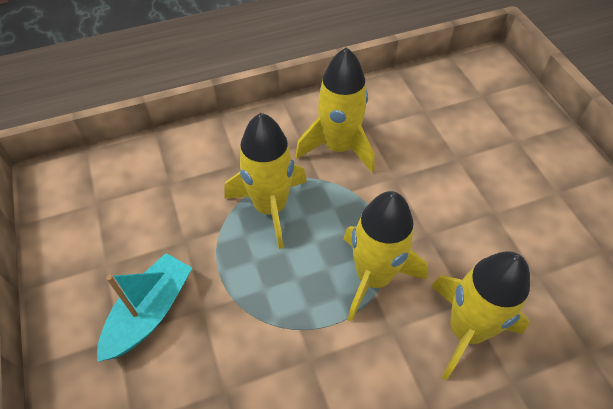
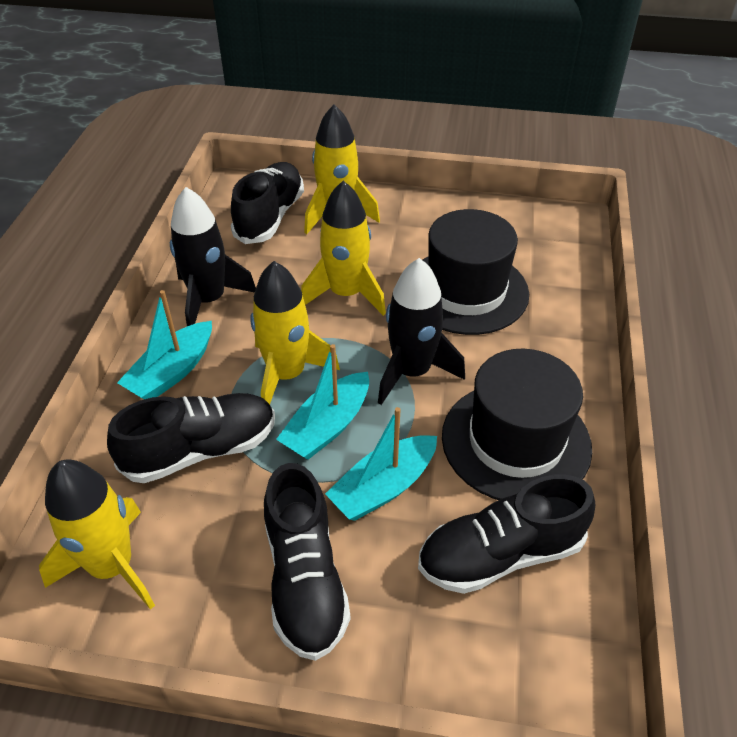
black hat: none = 0 -> [423,209,529,335] [442,349,592,500] = 2
black rocket: none = 0 -> [170,187,256,326] [378,258,465,405] = 2
black shoe: none = 0 -> [107,393,275,483] [231,162,304,244] [264,463,350,661] [418,475,595,594] = 4
turquoise boat: [97,253,192,362] = 1 -> [117,290,212,399] [276,344,369,460] [325,407,437,521] = 3

